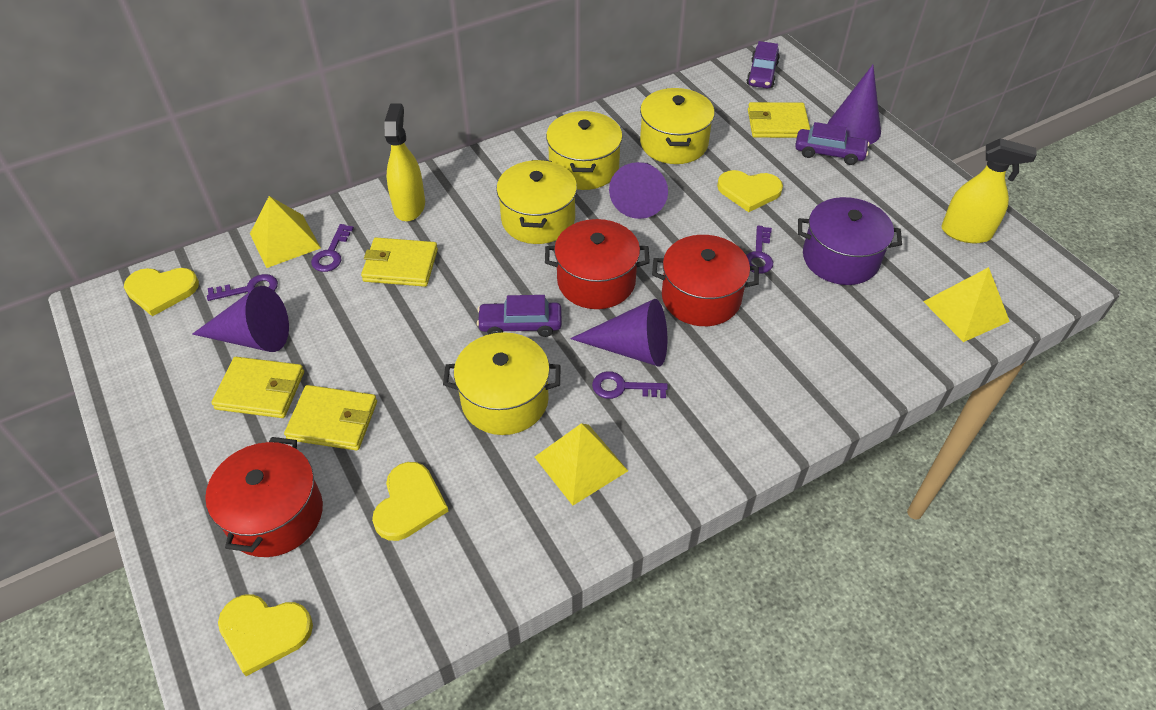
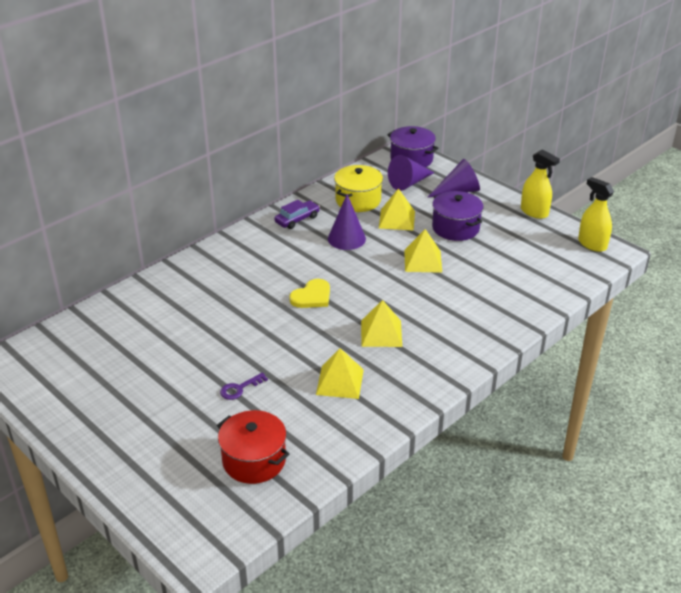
purple car: [477,295,562,337] [746,41,780,88] [795,122,869,165] = 3 -> [274,200,320,229] = 1
purple cone: [192,286,289,352] [570,299,667,367] [609,162,668,219] [828,65,881,145] = 4 -> [328,194,366,250] [388,155,434,191] [427,159,480,198] = 3
purple key: [207,274,278,301] [311,224,354,272] [592,371,668,399] [746,226,773,273] = 4 -> [220,372,268,400] = 1
purple pot: [798,197,902,285] = 1 -> [387,126,439,167] [432,191,483,241] = 2
red pot: [205,437,323,557] [545,219,650,309] [652,235,759,326] = 3 -> [217,410,289,484] = 1
yellow heart: [124,268,199,316] [218,594,313,676] [372,462,449,541] [717,170,783,212] = 4 -> [289,279,330,308] = 1
yellow pot: [443,332,561,435] [496,160,577,244] [546,111,623,190] [640,88,715,164] = 4 -> [334,165,383,212] = 1
yellow pyramid: [250,196,321,268] [535,423,628,506] [923,267,1010,342] = 3 -> [316,348,364,399] [361,300,402,347] [379,188,415,231] [404,229,442,273] = 4
yellow wallet: [211,357,304,418] [284,385,377,451] [361,238,438,287] [748,102,810,138] = 4 -> none = 0

